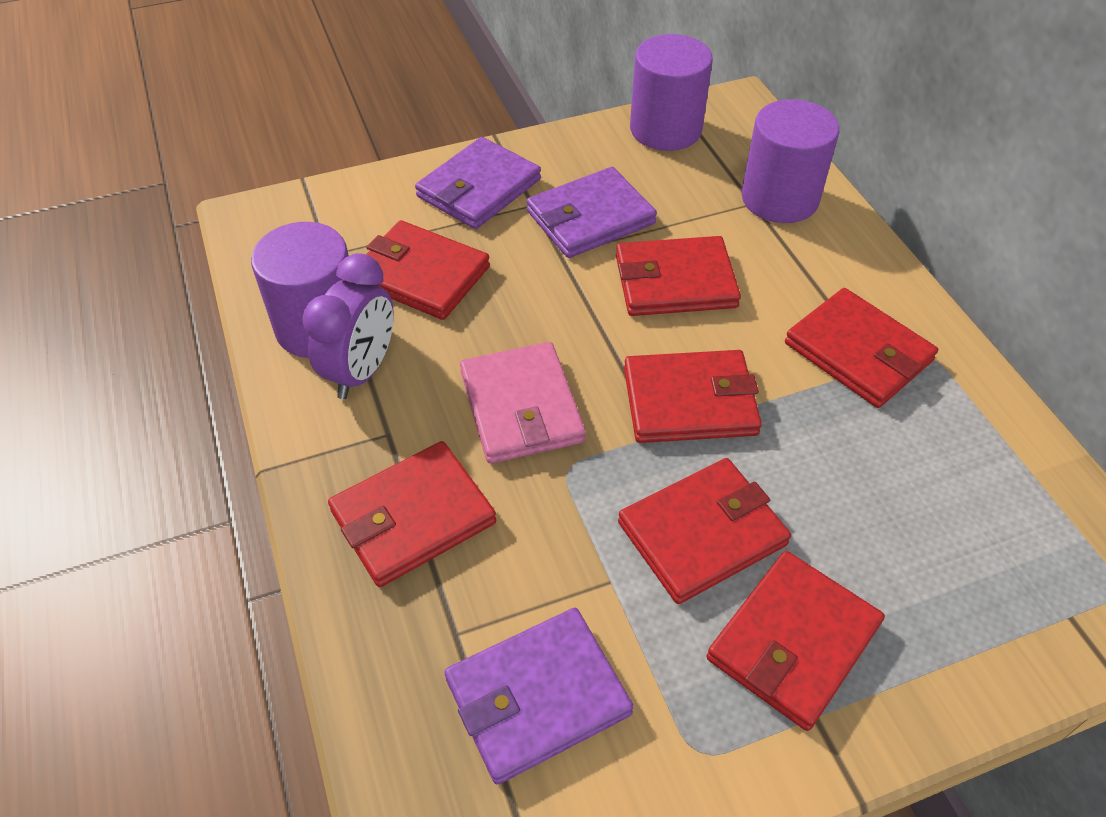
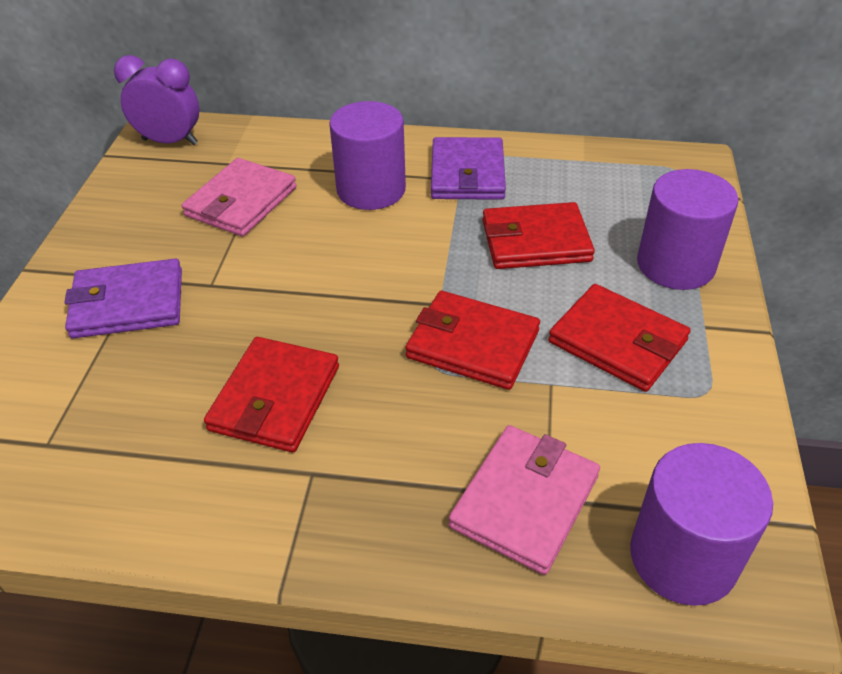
pink wallet: [460,342,586,464] = 1 -> [182,158,297,236] [449,425,600,575] = 2
purple wallet: [415,137,541,229] [444,608,634,785] [526,167,657,258] = 3 -> [64,259,182,338] [431,137,506,200] = 2
red wallet: [328,441,496,587] [366,220,490,320] [616,236,741,316] [618,458,791,604] [624,350,762,443] [707,551,885,731] [785,288,938,408] = 7 -> [204,337,339,452] [405,291,540,390] [483,202,595,269] [548,284,691,392] = 4

